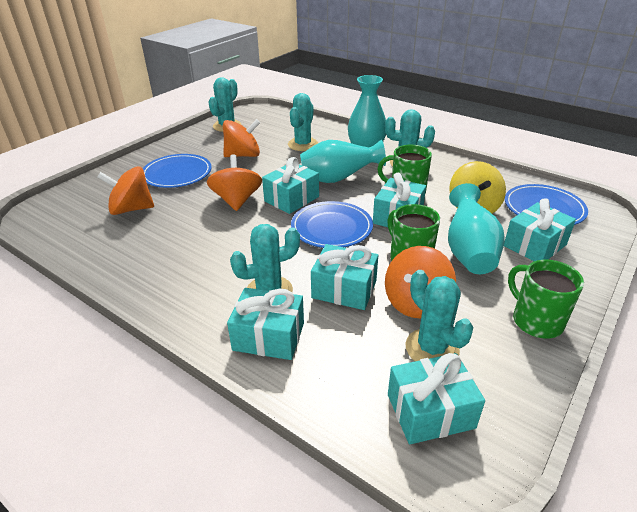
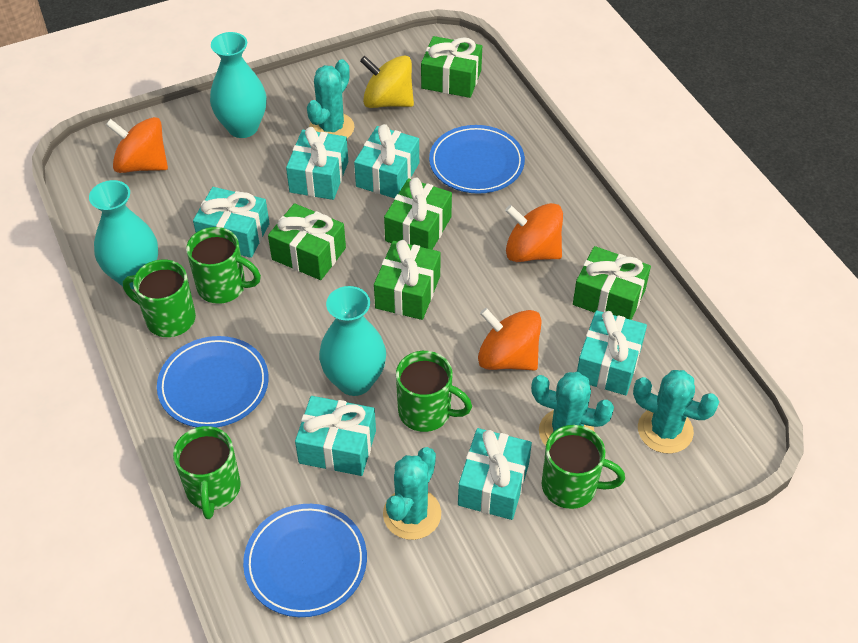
green gift: none = 0 -> [268,203,346,280] [374,240,441,320] [384,177,452,250] [421,36,482,98] [573,246,651,320] = 5
green mug: [377,145,432,194] [387,204,440,261] [508,260,584,338] = 3 -> [123,259,196,337] [173,426,241,519] [186,227,261,304] [396,351,472,432] [542,425,625,509] = 5
orange spinning top: [98,166,154,215] [207,154,262,211] [223,119,260,157] [385,246,456,318] = 4 -> [106,117,168,173] [478,308,542,370] [505,203,563,262] = 3
turquoise cactus: [209,77,241,132] [230,224,300,292] [288,93,318,151] [385,109,435,167] [406,270,473,361] = 5 -> [307,59,354,138] [383,447,441,540] [531,372,614,446] [633,370,719,454] = 4

